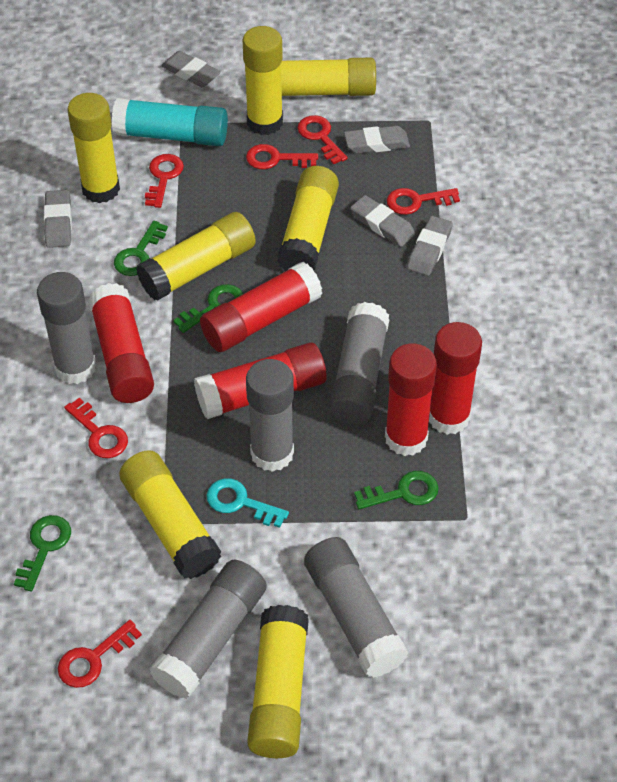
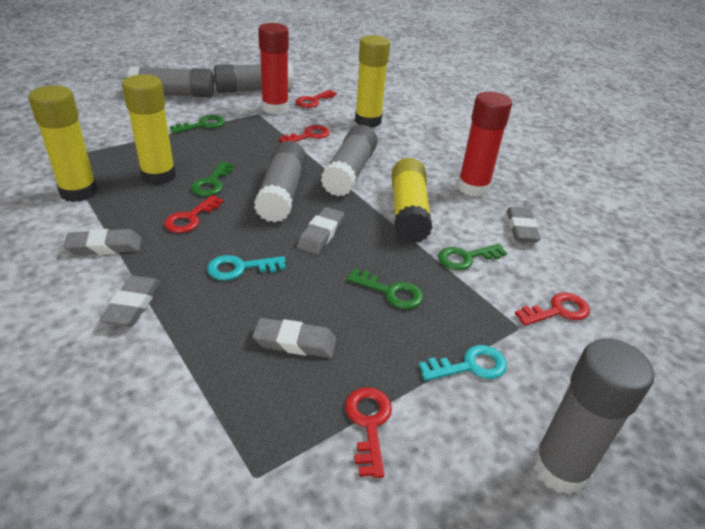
red glue stick: [88,283,154,403] [194,342,327,419] [200,262,322,352] [385,343,437,456] [429,322,482,435] = 5 -> [258,23,289,114] [458,92,512,197] = 2
red key: [58,620,142,688] [64,398,128,458] [145,154,184,208] [246,144,318,169] [297,115,348,165] [387,188,460,215] = 6 -> [164,195,224,233] [279,125,330,142] [296,90,337,108] [345,387,392,478] [515,293,590,326] = 5
turquoise glue stick: [112,98,228,146] = 1 -> none = 0
turquoise key: [206,478,289,528] = 1 -> [207,255,286,281] [419,345,507,381] = 2
yellow glue stick: [67,93,120,203] [119,450,221,579] [136,212,256,301] [242,26,283,135] [247,605,309,758] [277,166,339,271] [281,58,376,96] = 7 -> [28,85,98,202] [122,74,176,185] [355,35,390,127] [392,158,432,244] = 4

